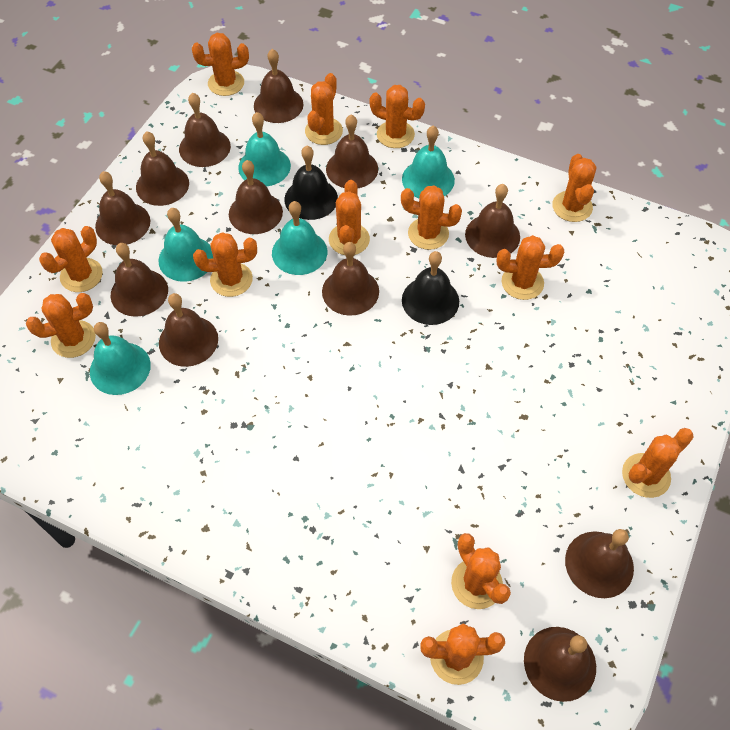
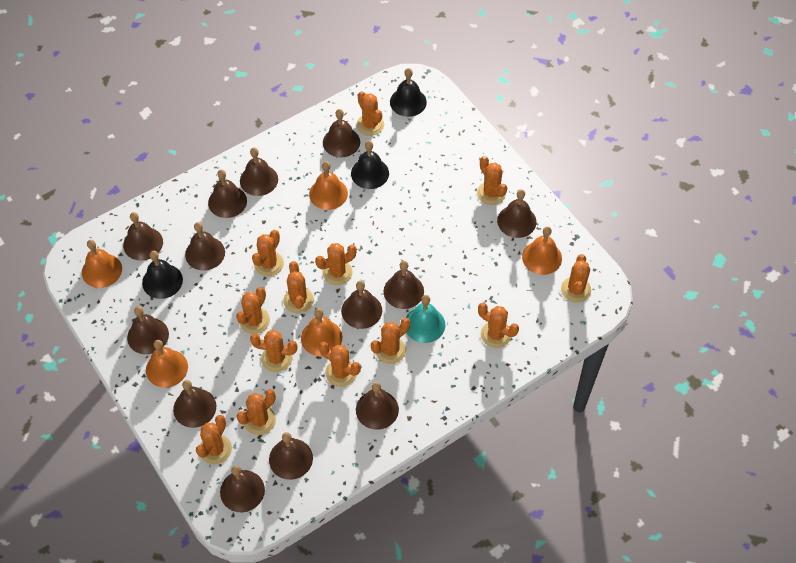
black bell: [284,146,338,220] [402,251,459,325] = 2 -> [142,251,183,299] [351,141,389,189] [390,68,427,117] = 3
brown bell: [95,171,150,245] [111,243,168,317] [136,131,189,206] [159,293,218,367] [179,93,231,167] [229,160,283,234] [254,49,304,123] [322,242,379,316] [326,115,378,188] [465,184,520,258] [524,627,596,702] [565,529,634,598] = 12 -> [123,212,163,261] [127,306,169,354] [173,380,216,428] [185,222,225,270] [208,170,247,218] [220,465,265,512] [240,147,278,196] [269,432,313,480] [323,109,360,157] [341,281,382,329] [356,382,399,430] [384,261,424,309] [497,189,537,238] = 13
orange bell: none = 0 -> [82,240,122,288] [146,340,188,388] [301,308,342,356] [309,161,348,210] [522,226,562,275] = 5
turquoise bell: [90,322,151,395] [158,208,213,282] [239,112,291,186] [272,201,327,275] [402,126,455,198] = 5 -> [406,295,445,343] = 1

